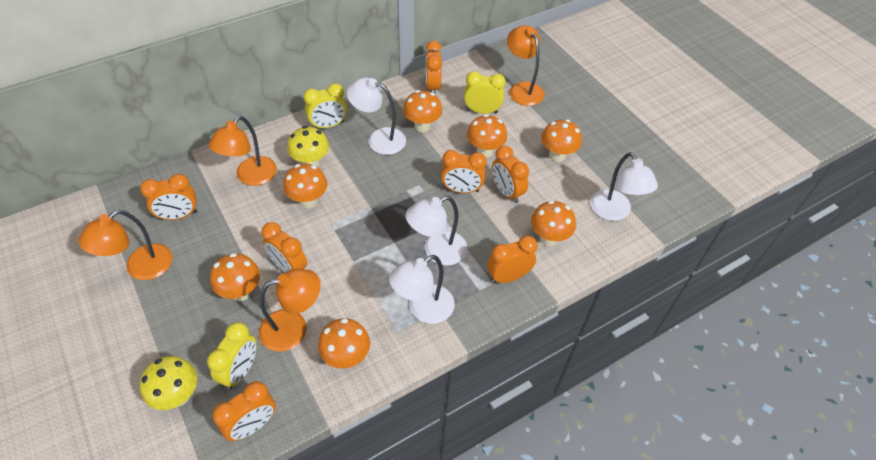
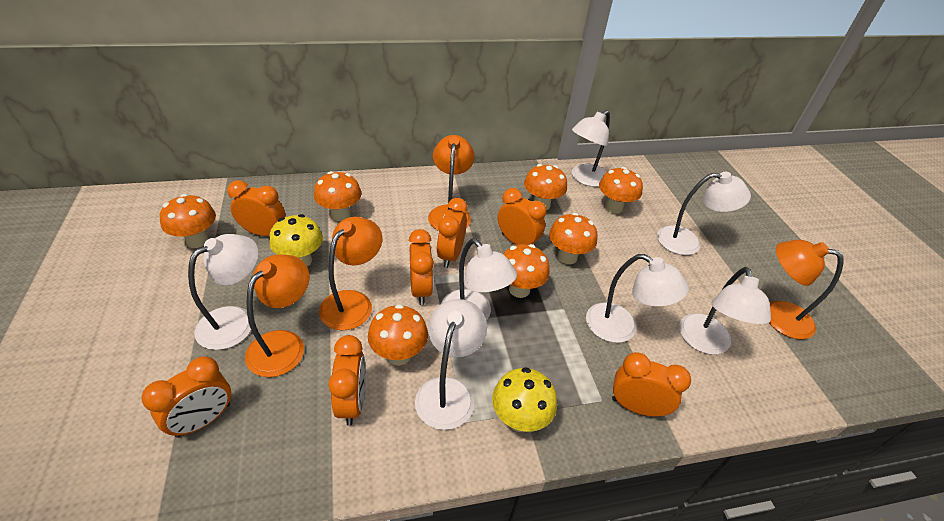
white lamp: [347,78,406,155] [389,255,455,324] [406,196,467,266] [590,152,658,221] = 4 -> [188,234,259,350] [415,299,487,430] [441,238,517,321] [572,110,610,187] [586,254,689,343] [657,172,751,255] [679,267,771,355] = 7
yellow clock: [207,322,257,389] [303,83,347,128] [464,71,506,114] = 3 -> none = 0

